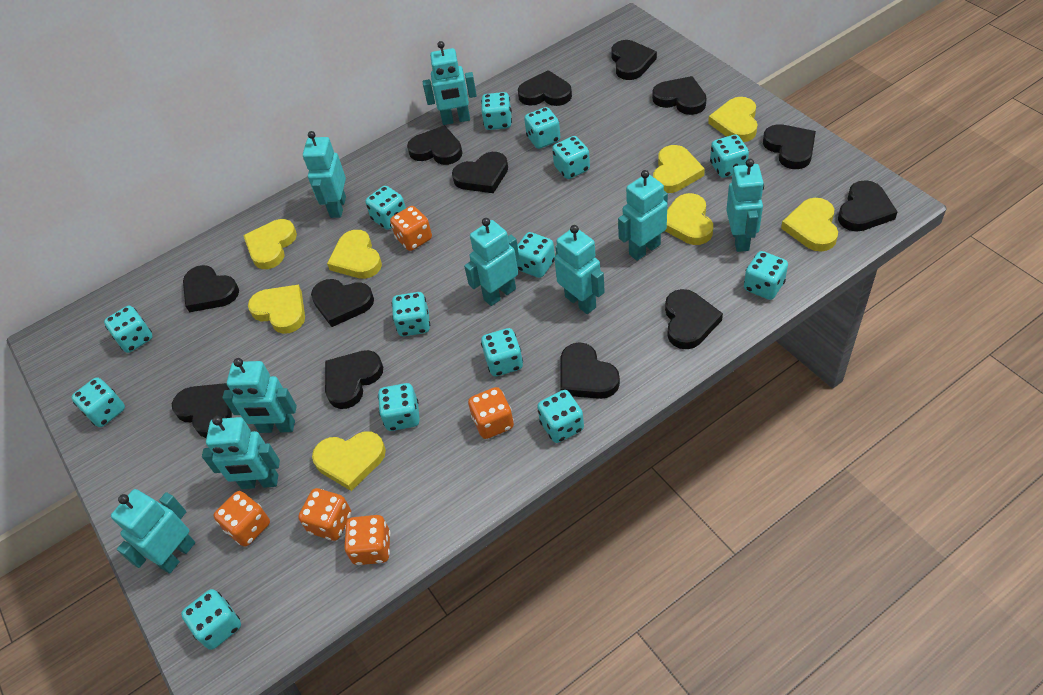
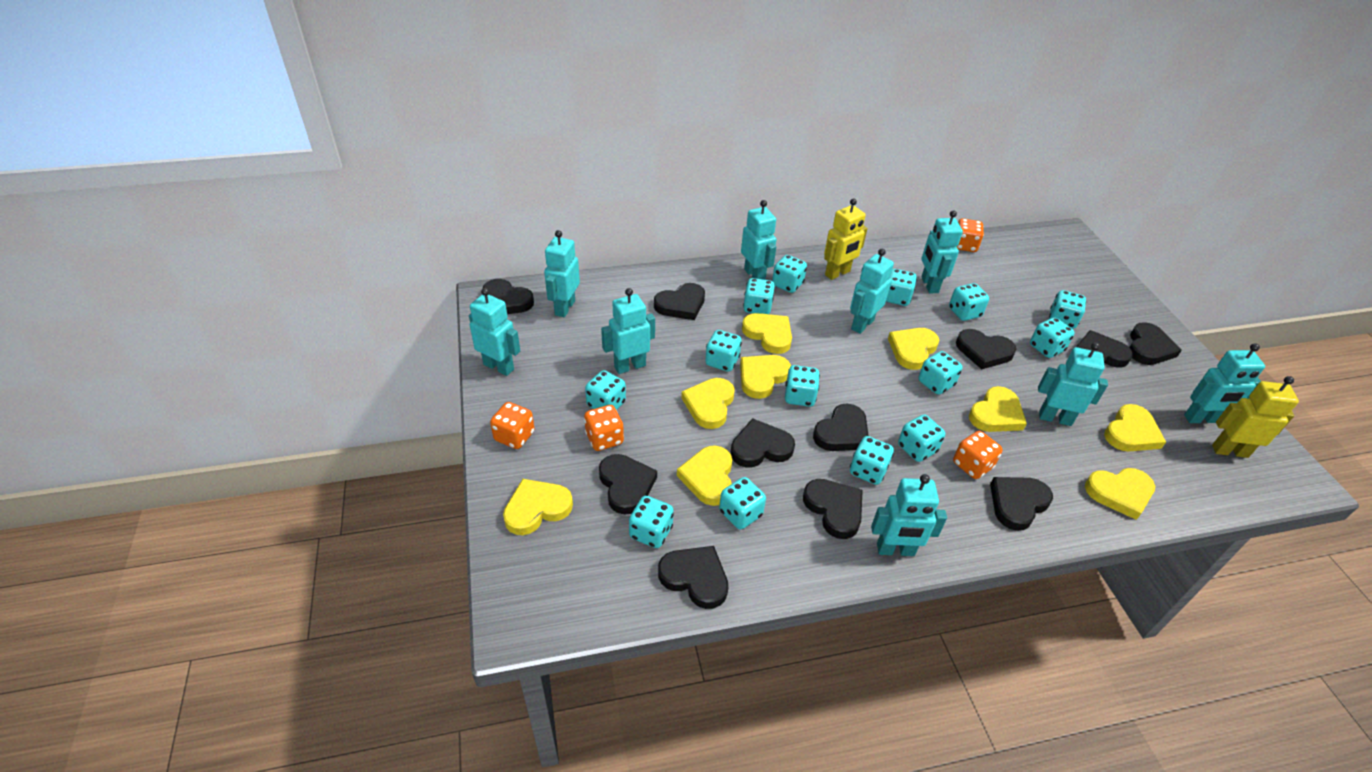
black heart: [172,383,232,438] [183,265,239,312] [311,279,374,327] [325,350,383,409] [407,125,462,165] [452,152,508,193] [518,70,572,106] [561,342,620,399] [611,40,657,80] [652,76,706,115] [665,289,723,349] [763,124,816,169] [838,180,897,231] = 13 -> [483,279,534,314] [599,454,657,515] [654,283,705,320] [658,546,728,609] [731,418,795,467] [803,479,863,539] [813,404,869,451] [956,329,1016,369] [990,477,1053,531] [1076,330,1133,368] [1129,322,1182,365] = 11
orange dice: [214,491,270,547] [298,488,351,541] [344,515,391,565] [390,206,432,251] [468,387,514,439] = 5 -> [490,402,535,449] [584,405,624,451] [953,431,1003,479] [956,218,984,252] = 4
yellow heart: [243,219,297,269] [248,285,305,334] [312,431,386,491] [327,230,382,279] [653,145,705,193] [665,193,713,245] [708,97,758,142] [781,198,838,252] = 8 -> [503,479,573,535] [677,445,732,506] [681,378,734,429] [740,355,791,399] [742,313,792,354] [888,328,939,370] [969,386,1027,432] [1085,468,1155,520] [1104,404,1166,452] = 9
yellow robot: none = 0 -> [824,198,868,280] [1212,376,1299,458] = 2

